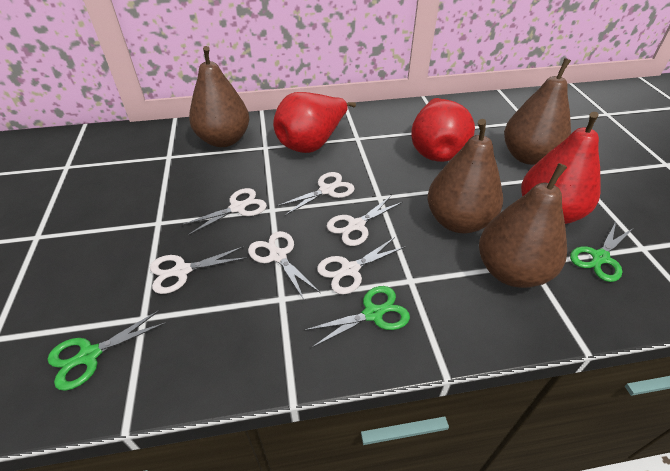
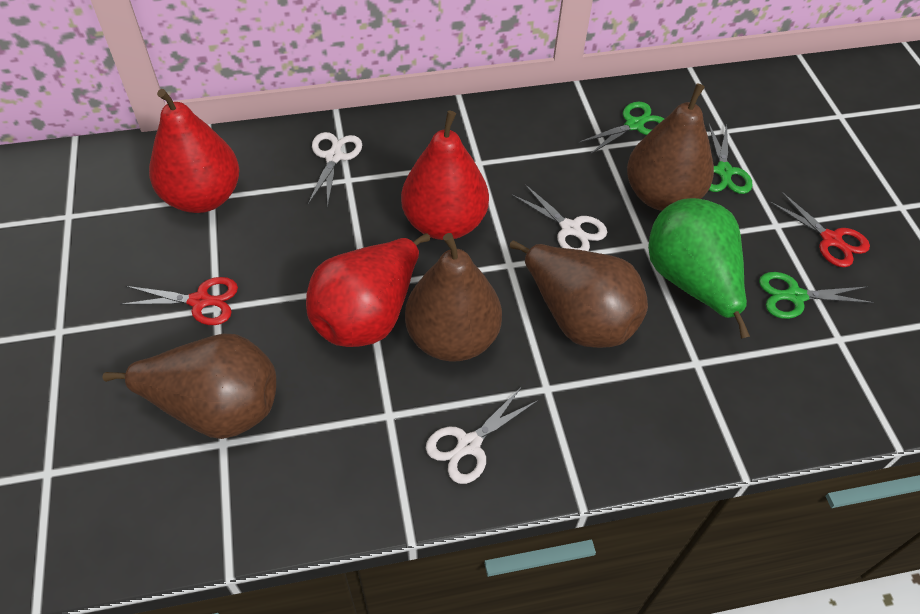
green pear: none = 0 -> [648,198,750,339] = 1
red scissors: none = 0 -> [120,277,238,325] [769,191,870,267] = 2
white scissors: [150,246,248,294] [181,188,267,236] [248,231,320,301] [276,172,355,215] [317,237,406,294] [327,195,403,246] = 6 -> [308,132,362,208] [426,388,537,484] [511,184,607,251] = 3

